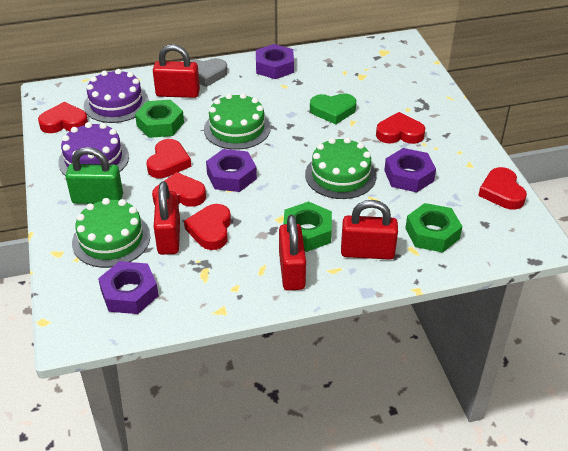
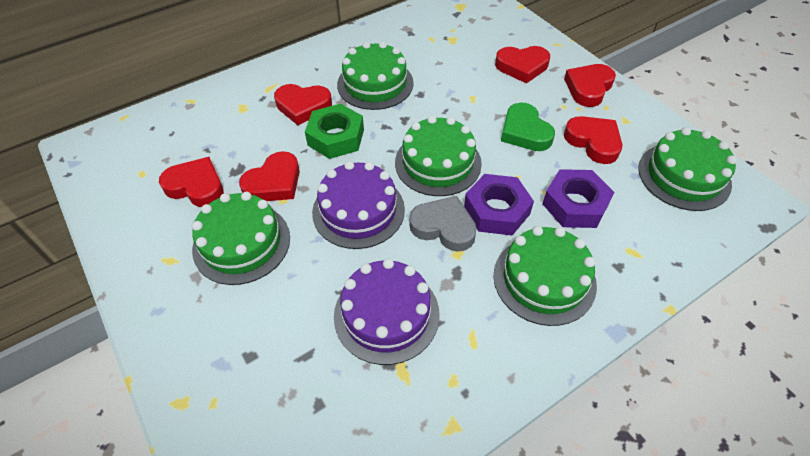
green cake: [72,198,150,268] [204,93,271,150] [305,137,376,199] = 3 -> [192,192,290,285] [337,41,414,110] [395,116,482,196] [494,226,597,326] [638,127,737,211] = 5
green nut: [135,100,184,138] [283,201,332,252] [405,203,463,253] = 3 -> [305,104,364,159] = 1
green padlock: [66,147,123,204] = 1 -> none = 0
purple nut: [98,261,159,314] [206,149,257,192] [256,44,294,79] [384,148,436,192] = 4 -> [464,174,534,235] [543,169,614,228] = 2
red padlock: [153,44,200,98] [154,181,180,255] [279,215,306,291] [341,200,398,260] = 4 -> none = 0

